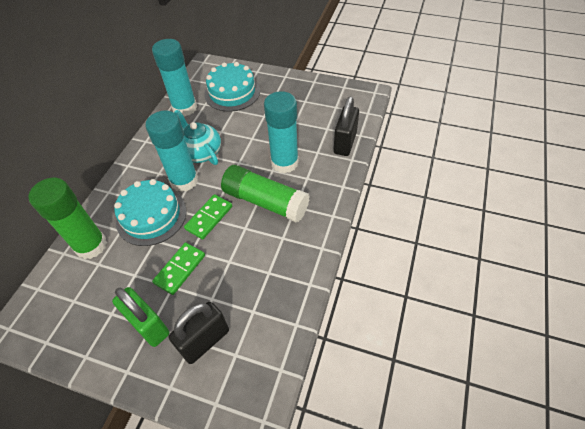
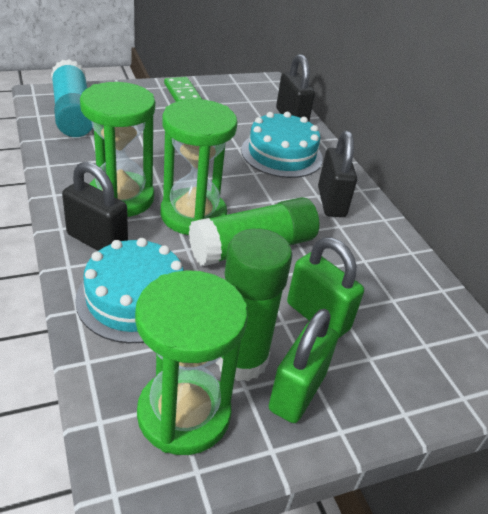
black padlock: [169,302,229,364] [334,97,359,156] = 2 -> [62,162,128,251] [276,54,315,121] [318,130,357,217] = 3
green domino: [152,243,205,295] [184,194,232,240] = 2 -> [164,77,202,102] = 1
green hourglass: none = 0 -> [80,82,155,217] [135,270,248,455] [161,99,238,235] = 3
green padlock: [112,287,169,347] = 1 -> [269,309,338,423] [287,237,364,339] = 2
turquoise glue stick: [146,111,198,192] [152,39,197,116] [264,91,299,173] = 3 -> [51,59,93,137] = 1
turquoise teapot: [174,110,221,165] = 1 -> none = 0

